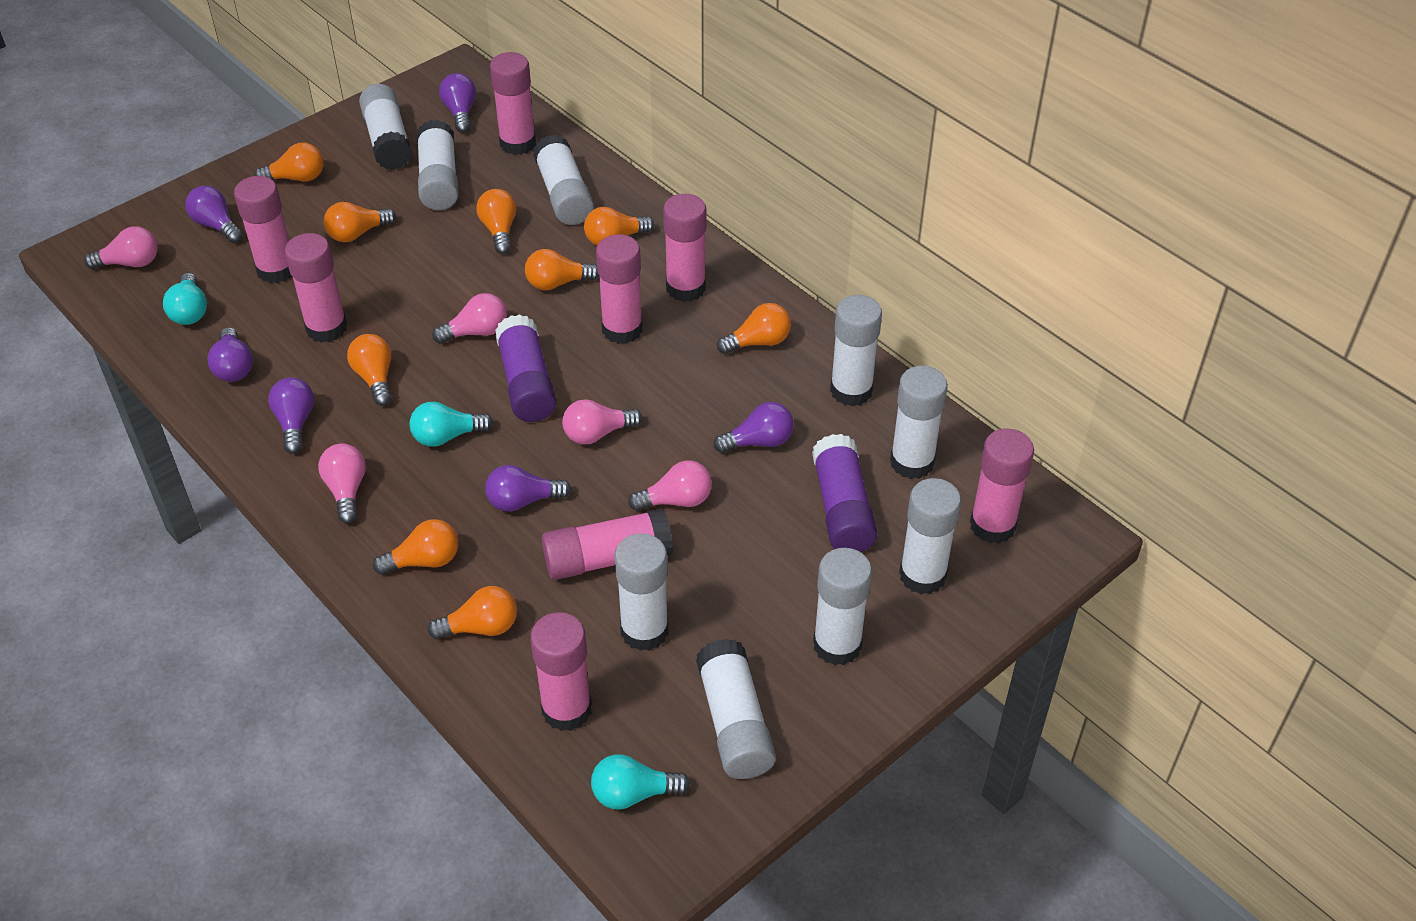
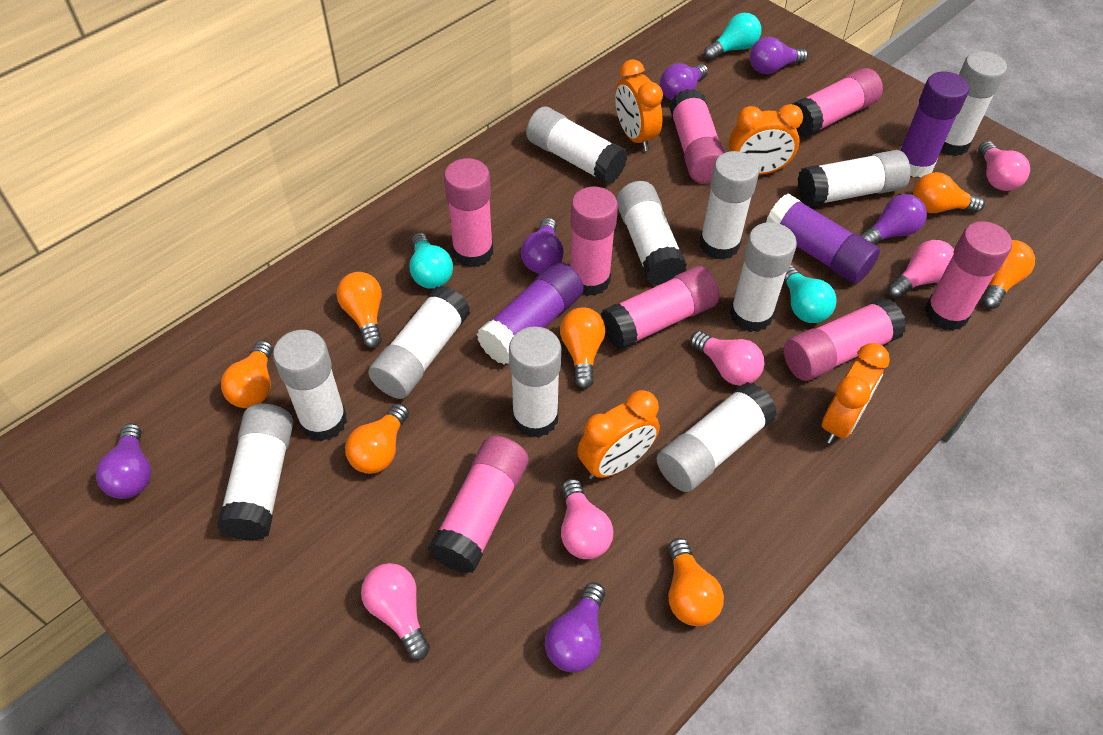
orange clock: none = 0 -> [577,390,660,480] [615,59,663,151] [729,104,803,175] [822,343,890,444] = 4
orange light bulb: [254,143,323,182] [324,202,396,242] [347,334,392,406] [373,519,458,575] [428,586,517,639] [476,189,516,254] [525,249,599,290] [584,207,654,246] [717,303,791,354] = 9 -> [221,340,273,408] [337,272,382,348] [345,403,409,474] [560,308,605,389] [669,538,724,626] [913,172,985,213] [982,240,1035,309] = 7
purple glue stick: [495,314,556,422] [812,434,878,552] = 2 -> [477,262,584,364] [766,194,880,284] [900,72,969,177] = 3
white glue stick: [359,84,412,170] [417,120,459,210] [533,134,594,225] [614,533,669,651] [696,639,776,779] [813,548,872,665] [830,295,882,406] [890,366,948,479] [899,478,961,594] = 9 -> [217,404,293,541] [273,330,347,441] [368,285,470,399] [509,326,561,438] [526,107,628,184] [617,181,687,286] [657,382,777,492] [700,151,759,260] [730,222,797,332] [798,150,911,207] [940,51,1007,156] = 11

